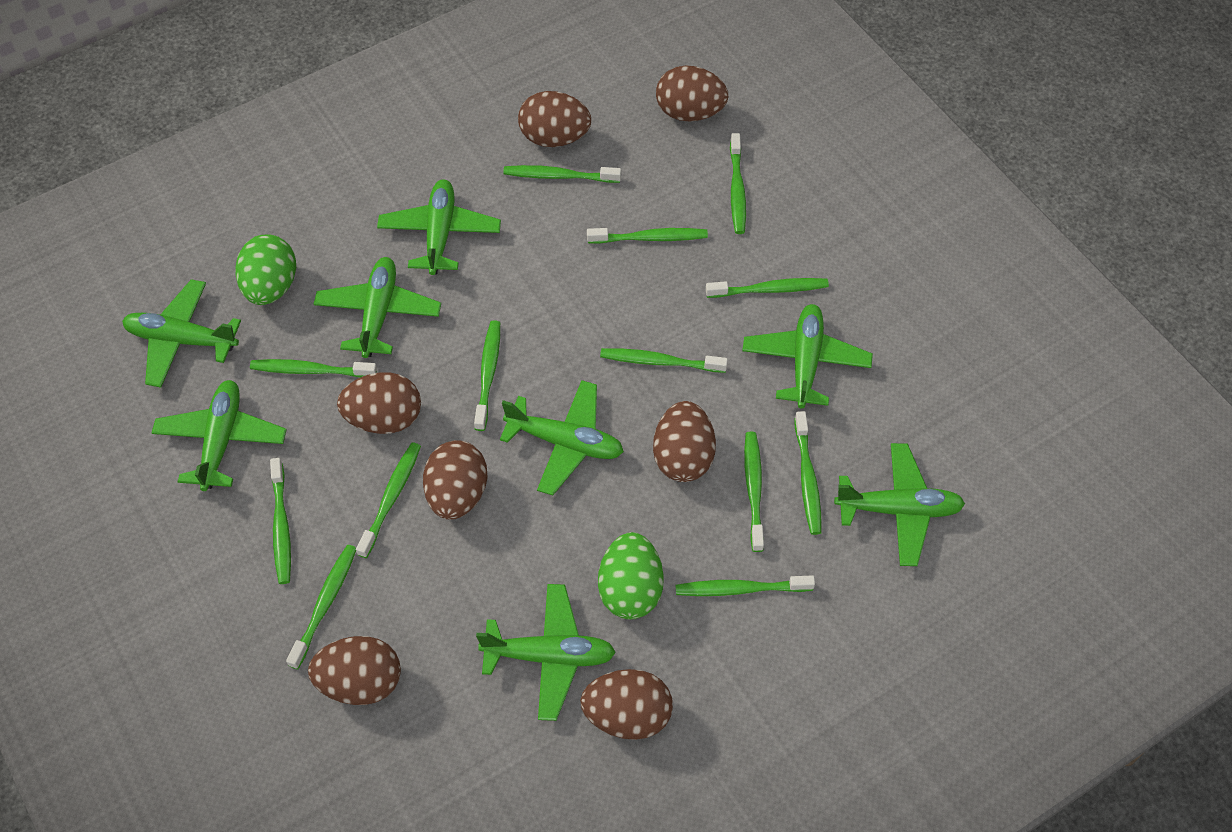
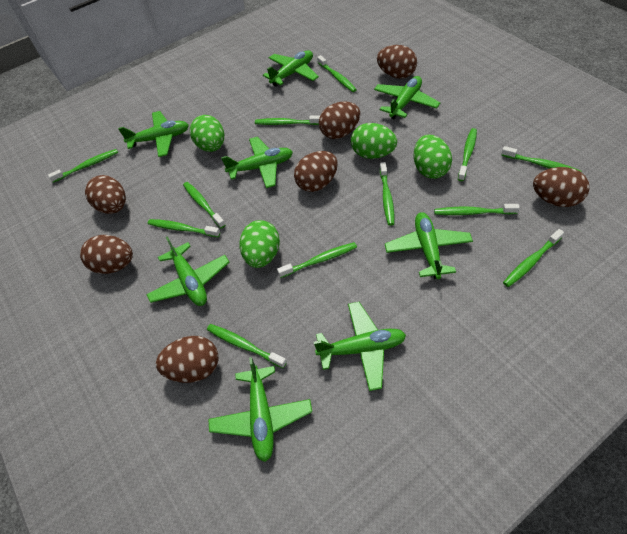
green egg: [235,234,296,305] [598,532,664,619] = 2 -> [190,115,224,152] [239,220,280,268] [351,123,397,159] [414,135,452,179] = 4
green toothbrush: [250,359,377,378] [270,458,291,584] [286,545,356,669] [356,442,421,558] [474,320,500,431] [503,165,621,183] [587,228,708,244] [600,348,728,373] [676,576,815,596] [706,278,829,298] [730,133,746,234] [744,432,764,552] [794,411,822,535] = 13 -> [48,149,118,183] [148,219,220,237] [183,182,225,228] [207,324,287,368] [255,116,320,125] [277,242,357,278] [317,55,357,92] [380,162,394,226] [434,204,520,215] [458,128,477,181] [501,146,581,172] [503,229,564,287] = 12

